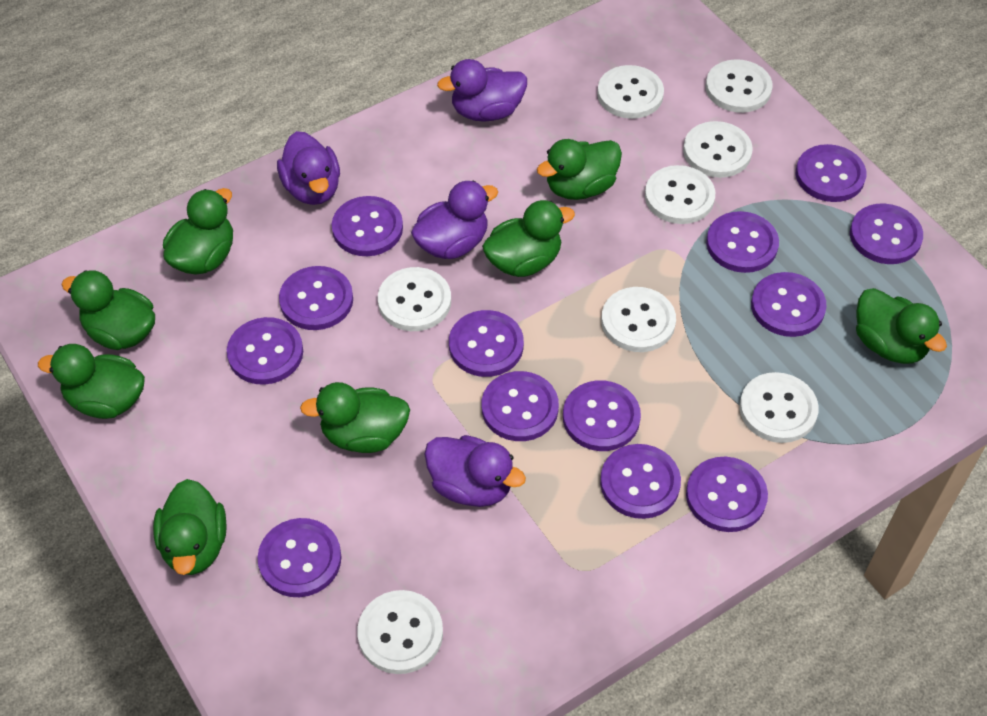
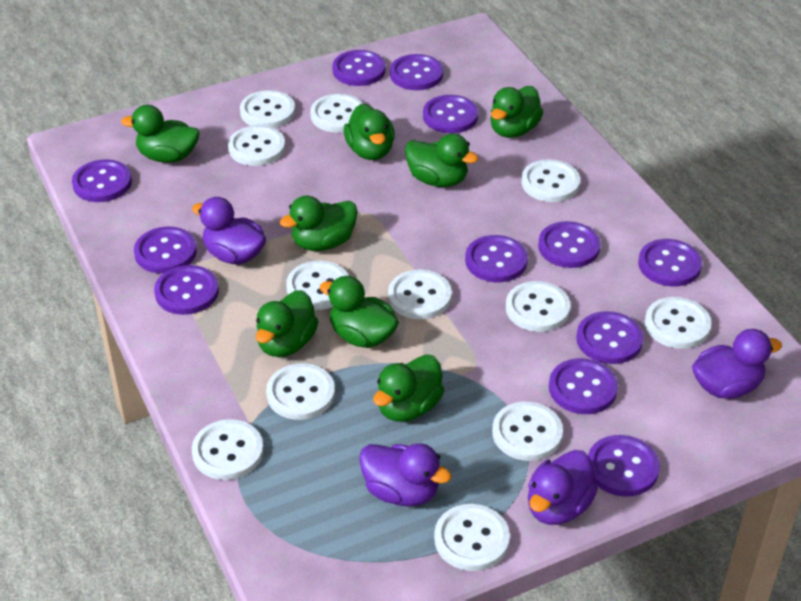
purple button: [227,317,303,385] [257,518,341,597] [279,266,353,330] [332,196,403,256] [449,310,524,377] [482,371,559,441] [563,380,641,451] [600,444,681,519] [686,457,768,532] [706,211,779,273] [751,272,827,337] [796,144,866,202] [850,203,923,264] = 13 -> [72,159,132,202] [134,227,197,274] [154,265,219,315] [332,50,386,86] [390,54,443,90] [423,95,478,133] [465,235,528,282] [538,221,600,268] [549,358,618,414] [576,311,643,364] [588,435,660,497] [638,239,702,287] = 12
white button: [357,590,443,674] [378,267,451,331] [597,65,664,119] [601,287,676,352] [645,165,715,224] [683,121,753,178] [706,59,773,113] [739,372,819,443] = 8 -> [192,419,264,480] [228,125,285,166] [240,90,295,128] [266,363,335,420] [286,261,348,310] [310,94,363,133] [388,270,452,319] [434,504,510,571] [492,402,563,461] [506,281,571,332] [521,159,580,202] [645,297,712,349] = 12

